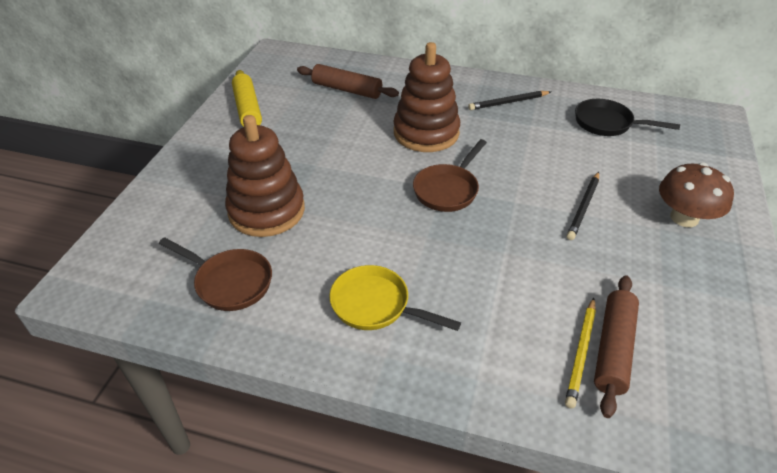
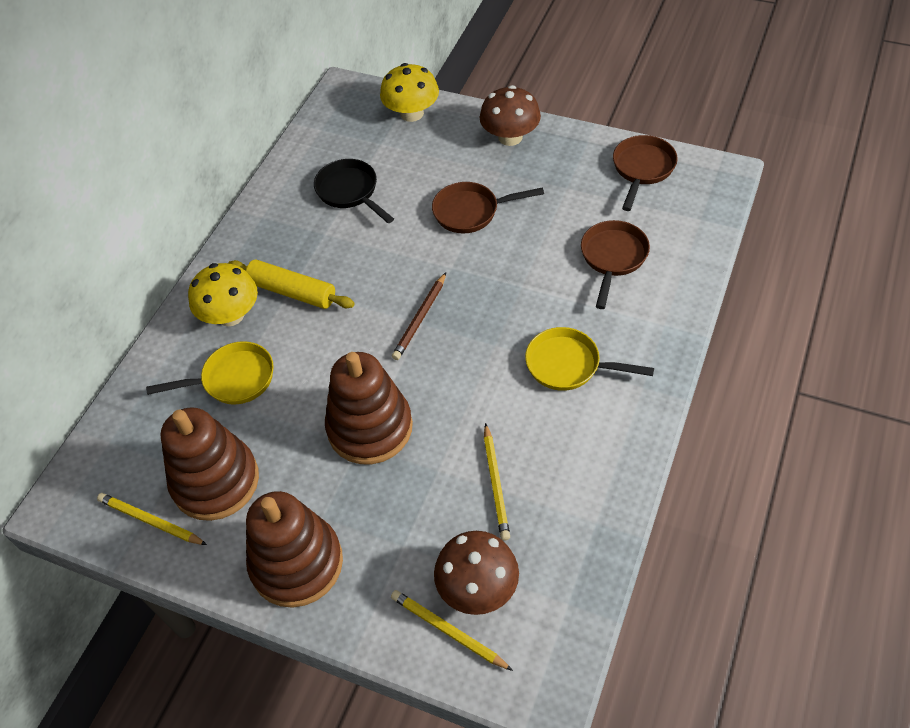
black pencil: [468,91,551,110] [566,172,599,240] = 2 -> none = 0
brown mushroom: [659,162,734,227] = 1 -> [434,531,519,615] [480,85,541,146] = 2
brown pan: [159,237,272,311] [413,139,487,212] = 2 -> [432,182,544,233] [581,220,650,309] [613,135,678,211] = 3
brown pencil: none = 0 -> [392,273,446,360] = 1
brown rolling pin: [297,64,399,99] [594,275,639,418] = 2 -> none = 0
brown stacking toy: [225,115,305,237] [393,42,460,152] = 2 -> [161,407,259,521] [246,491,343,608] [325,352,413,464] = 3
yellow mushroom: none = 0 -> [188,263,258,326] [380,63,439,122] = 2
yellow pan: [329,265,461,331] = 1 -> [146,341,274,405] [525,327,654,391] = 2
yellow pencil: [565,298,596,409] = 1 -> [97,493,207,545] [391,590,513,671] [484,423,510,540] = 3

